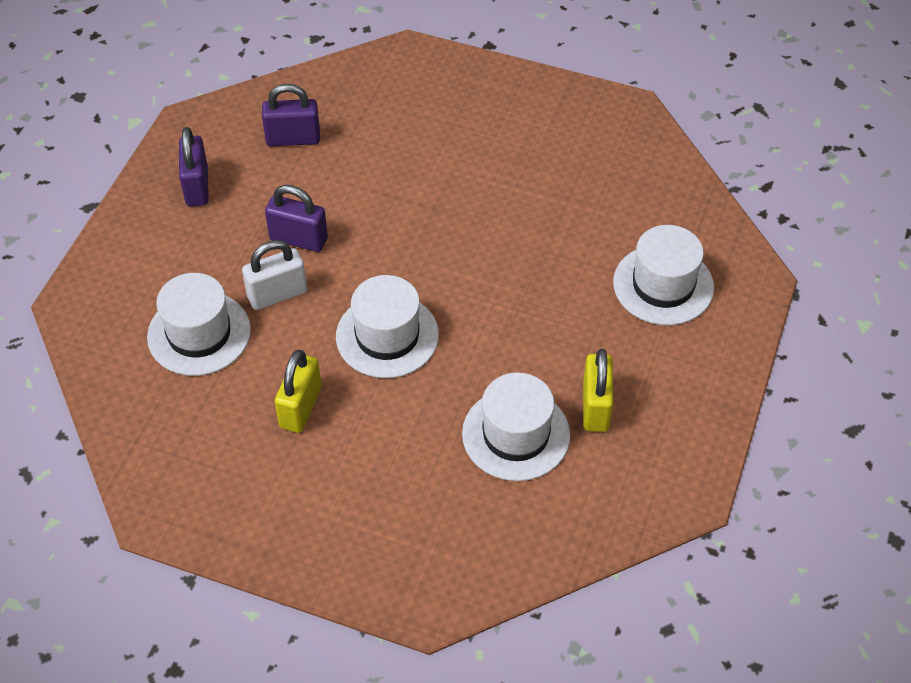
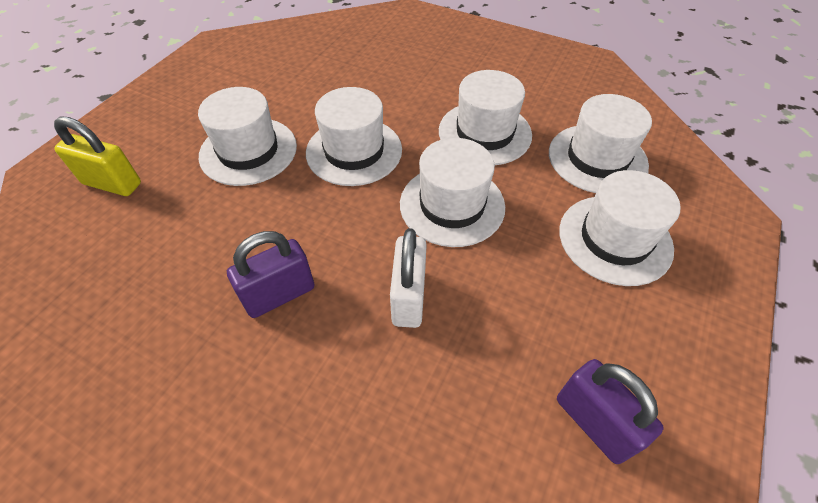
purple padlock: [179,127,209,206] [262,84,320,147] [265,185,328,252] = 3 -> [227,231,315,318] [557,359,664,464] = 2
white hat: [147,273,251,376] [336,275,439,378] [462,372,570,481] [613,225,714,325] = 4 -> [198,87,297,186] [306,87,402,186] [400,138,505,247] [439,70,532,165] [549,94,652,193] [559,170,681,286] = 6
yellow padlock: [275,350,322,433] [583,349,613,432] = 2 -> [54,117,141,196] = 1

